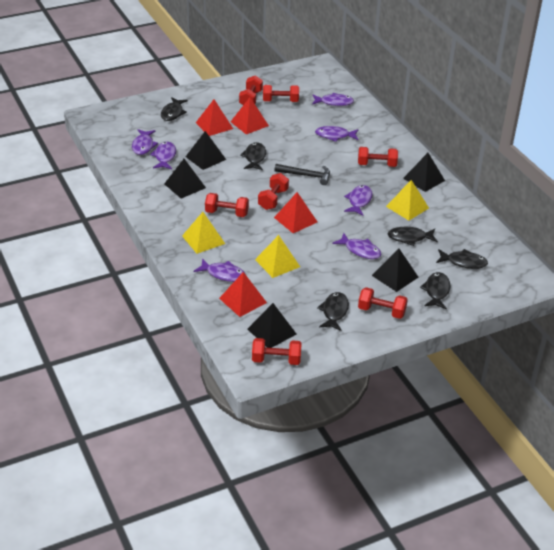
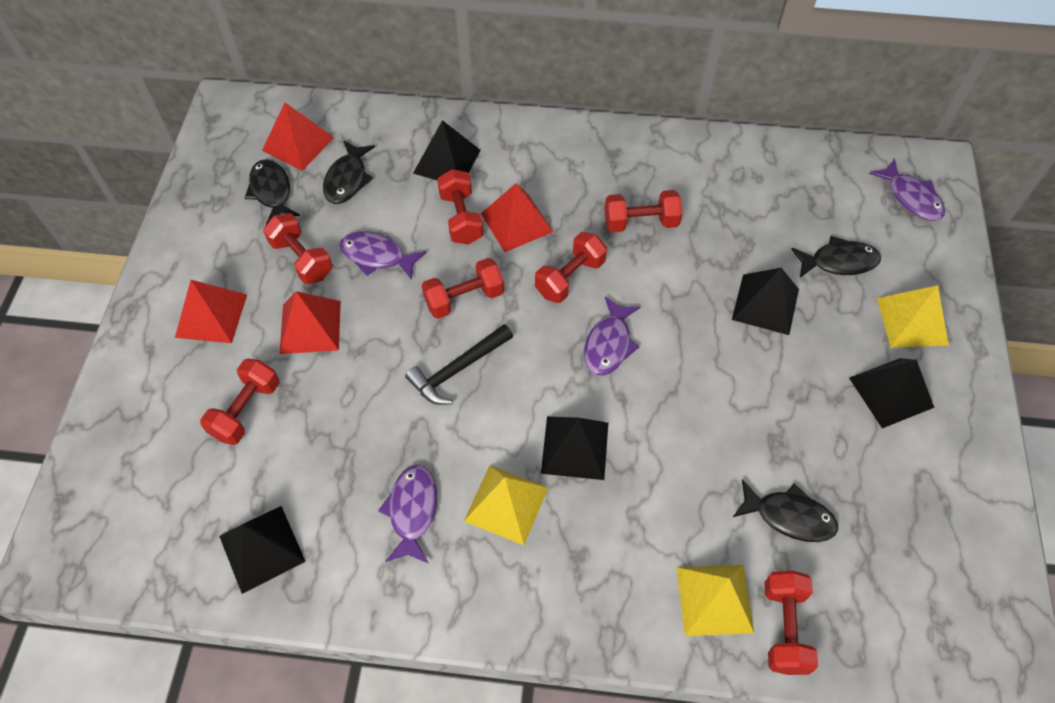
black fish: [161,97,188,121] [240,142,266,170] [317,292,349,331] [388,227,438,246] [420,272,450,310] [436,249,488,269] = 6 -> [245,159,300,224] [323,140,375,204] [733,479,838,542] [791,236,881,278] = 4
purple fish: [132,129,158,155] [150,141,176,169] [194,258,246,282] [312,93,354,106] [315,126,359,142] [332,233,381,259] [344,185,373,215] = 7 -> [339,231,426,280] [378,465,437,563] [584,297,640,376] [869,158,945,221] = 4

